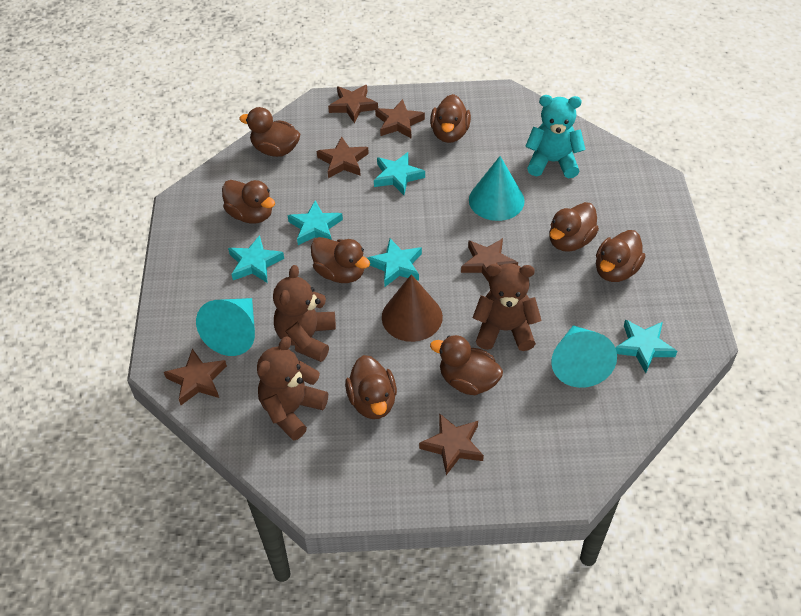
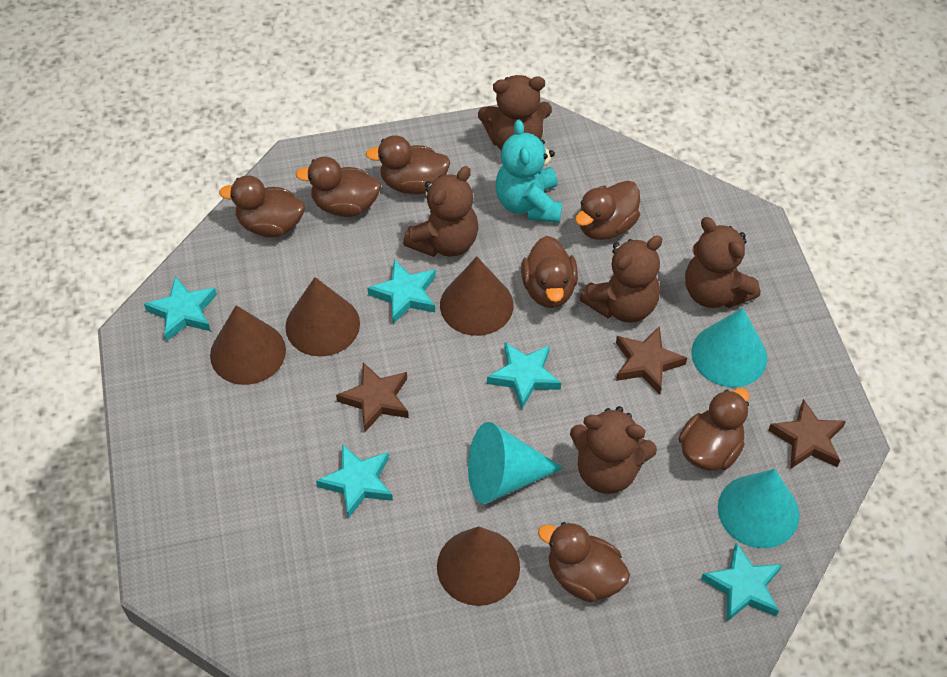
brown cone: [382,274,443,342] = 1 -> [210,305,286,385] [285,277,360,356] [437,526,520,606] [440,257,514,336] = 4
brown duck: [222,180,275,224] [239,107,300,157] [311,237,370,283] [345,355,397,419] [430,94,471,143] [430,335,503,395] [549,202,599,252] [596,230,645,282] = 8 -> [219,175,305,238] [295,157,381,217] [366,135,450,195] [521,236,578,308] [538,522,630,603] [575,180,640,240] [678,388,749,471] = 7
brown star: [164,349,227,405] [317,136,369,178] [328,85,378,123] [375,99,425,138] [419,413,484,475] [461,238,518,282] = 6 -> [336,362,409,432] [616,326,687,394] [768,399,846,469] = 3
brown teddy bear: [257,337,328,441] [273,265,336,362] [473,263,542,351] = 3 -> [403,166,478,257] [478,75,552,150] [570,406,657,494] [580,235,662,323] [685,217,760,308] = 5

